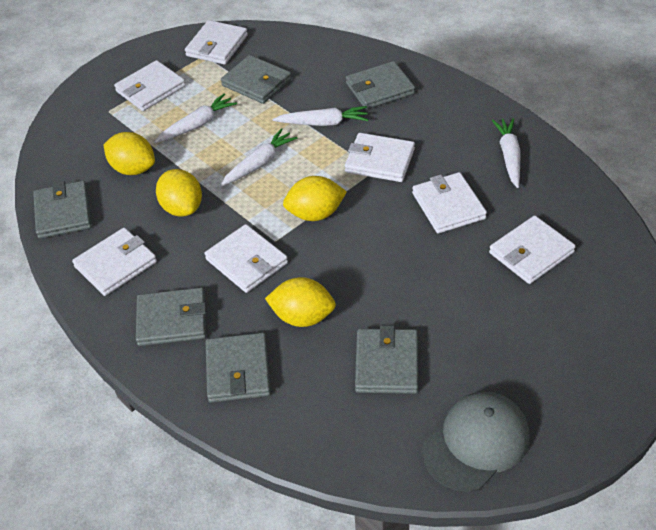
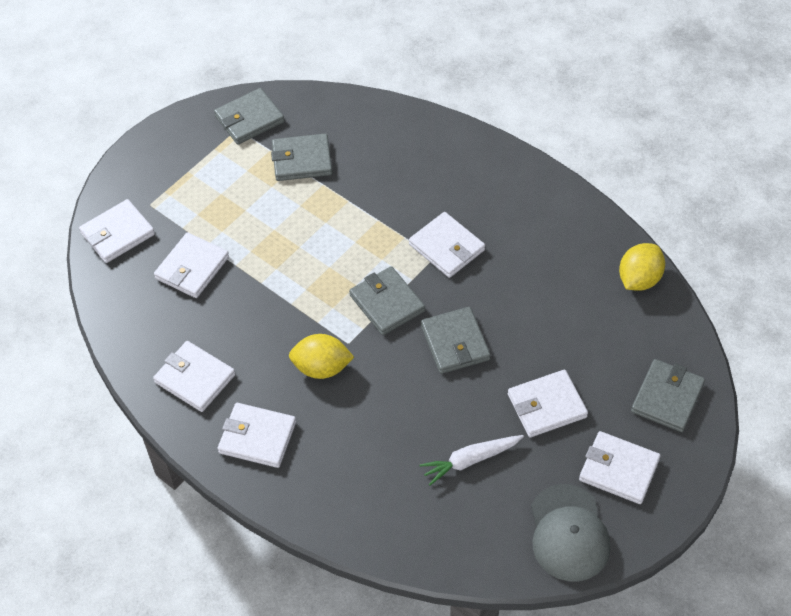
grey wallet: [33,181,92,239] [136,288,206,346] [206,333,271,403] [221,55,291,104] [346,61,415,109] [355,326,418,394] = 6 -> [214,88,285,145] [271,133,332,181] [349,266,425,335] [421,307,491,374] [631,359,705,432] = 5
white carrot: [154,93,237,143] [220,128,297,187] [272,106,368,126] [492,118,521,188] = 4 -> [419,435,524,485] = 1
yellow lemon: [104,132,155,175] [156,169,202,217] [265,277,336,327] [283,176,347,221] = 4 -> [289,334,354,379] [619,243,665,291] = 2

